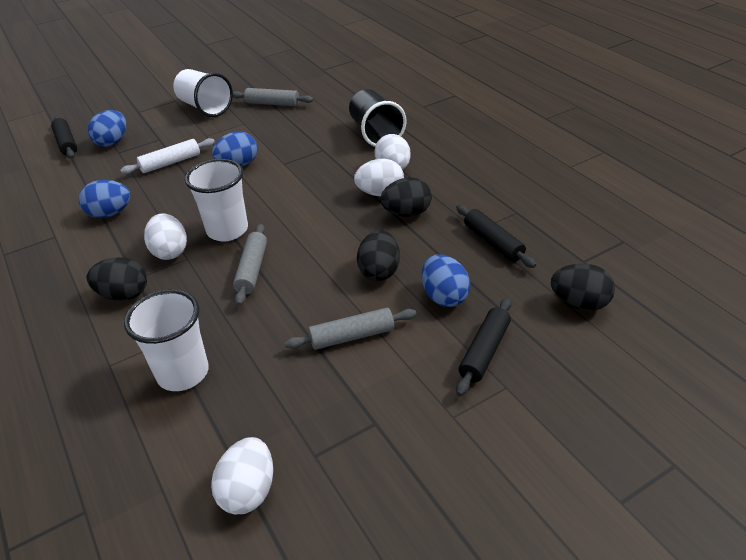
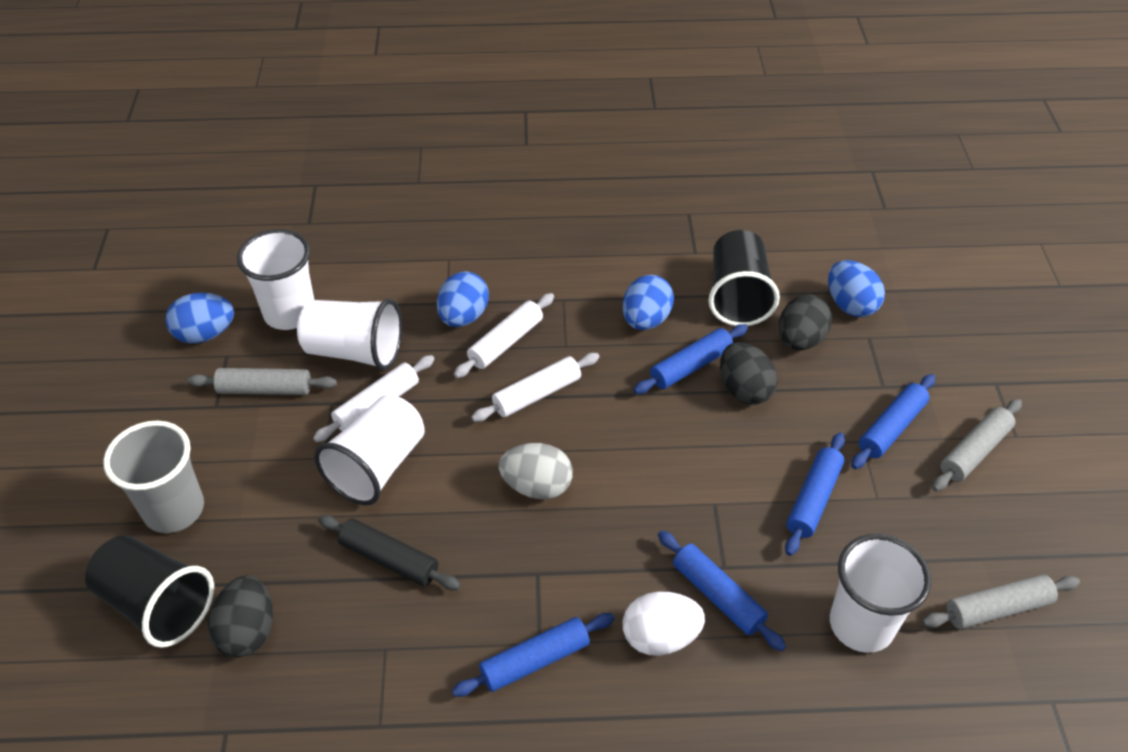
black cup: [349,89,407,147] = 1 -> [85,535,214,648] [708,230,780,326] = 2
black egg: [87,257,147,301] [357,230,400,281] [380,177,432,217] [551,264,615,311] = 4 -> [208,575,273,657] [720,342,778,405] [779,295,832,351] = 3
black rolling pin: [51,116,77,159] [456,205,536,268] [456,297,512,396] = 3 -> [318,515,461,590] = 1
blue rolling pin: none = 0 -> [452,613,614,697] [634,324,748,394] [658,530,786,651] [785,432,845,556] [851,374,935,469] = 5
grey cup: none = 0 -> [103,421,204,533] = 1
grey egg: none = 0 -> [499,443,573,499] = 1
white cup: [124,290,209,391] [173,69,233,117] [185,159,248,241] = 3 -> [237,229,314,330] [297,298,402,371] [314,395,425,505] [830,534,931,653] = 4
white egg: [144,213,187,260] [211,437,273,514] [354,159,404,196] [375,134,411,170] = 4 -> [623,592,705,656] = 1
white rolling pin: [120,138,215,174] = 1 -> [313,355,435,442] [454,293,554,378] [472,353,600,422] = 3

